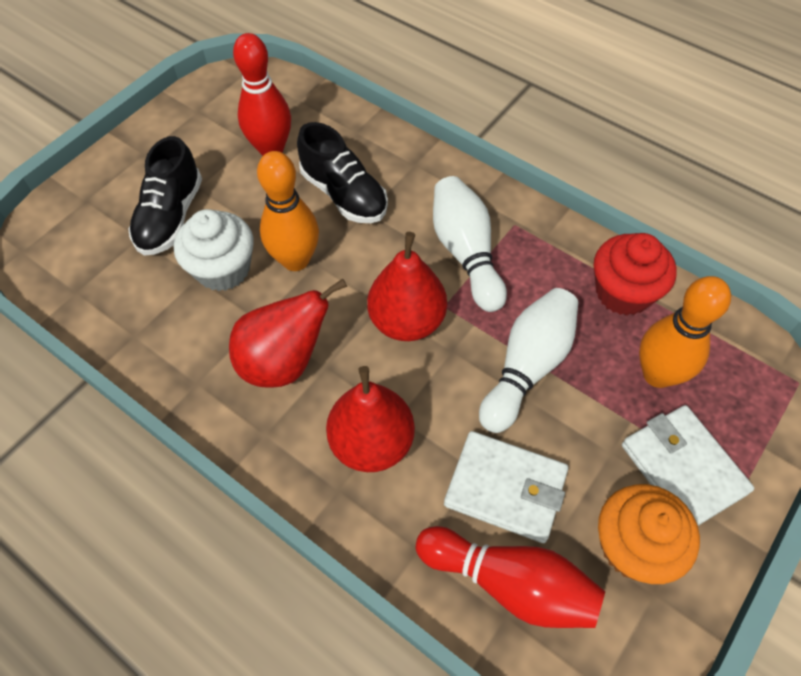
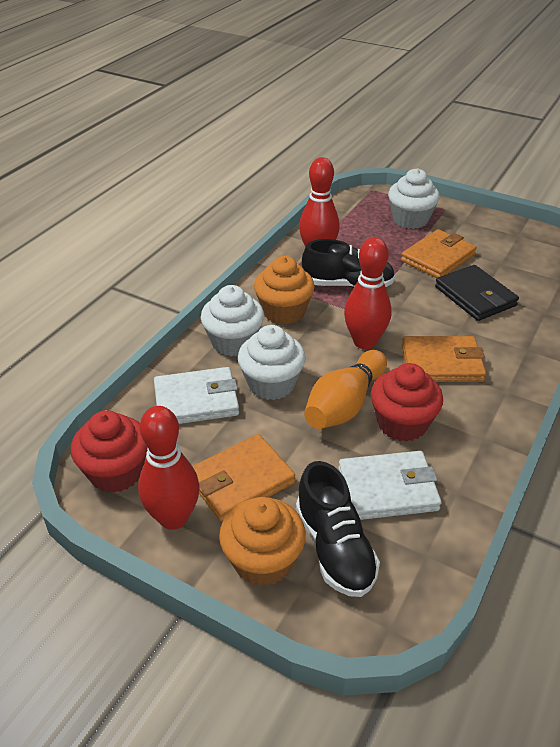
black wallet: none = 0 -> [435,265,519,321] = 1
orange bowling pin: [257,151,319,271] [639,276,731,388] = 2 -> [304,350,387,429] = 1
orange cupcake: [598,484,700,584] = 1 -> [219,497,306,586] [254,256,315,325] = 2
orange wallet: none = 0 -> [192,434,295,522] [401,229,477,278] [402,336,486,382] = 3
red bowling pin: [233,33,291,156] [416,526,605,628] = 2 -> [138,406,200,530] [299,157,340,247] [344,237,392,349] = 3
red cupcake: [594,233,677,316] = 1 -> [71,410,148,493] [371,363,443,442] = 2
red pear: [229,279,347,388] [326,366,415,472] [367,232,447,341] = 3 -> none = 0
white bowling pin: [433,176,507,312] [479,288,578,433] = 2 -> none = 0
white cupcake: [174,209,254,291] = 1 -> [201,285,264,356] [238,325,306,400] [388,168,440,229] = 3

